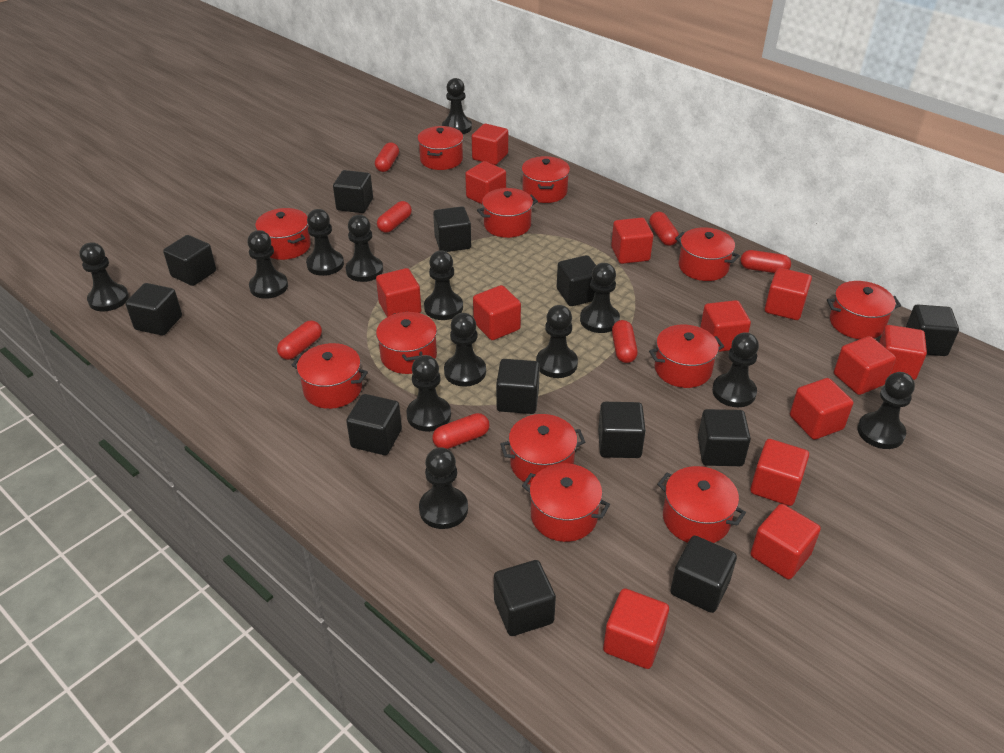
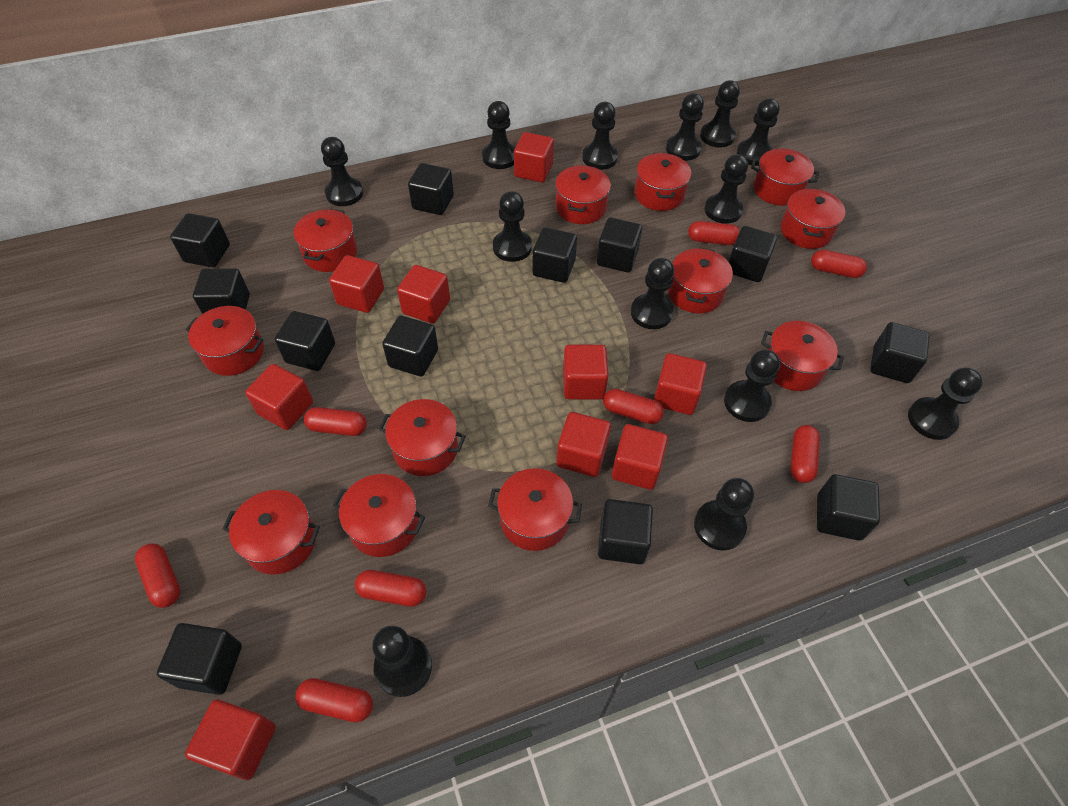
red capsule: [277,320,322,360] [375,143,399,172] [377,201,412,233] [432,413,489,449] [612,320,638,363] [649,212,679,246] [741,250,791,273] = 7 -> [135,543,180,608] [296,678,373,722] [304,407,367,436] [355,570,426,607] [603,389,664,424] [688,221,740,245] [791,425,820,483] [811,250,867,278] = 8
red cube: [376,268,421,317] [465,161,506,205] [472,124,508,165] [473,285,521,340] [603,588,669,669] [611,218,653,264] [700,300,751,352] [750,439,809,506] [751,504,821,579] [765,268,812,320] [790,378,853,440] [834,336,896,395] [879,325,927,380] = 13 -> [185,700,276,780] [245,364,313,430] [329,255,384,313] [397,265,450,324] [514,132,554,182] [556,412,611,477] [563,345,609,399] [612,424,668,490] [654,353,707,415] = 9

